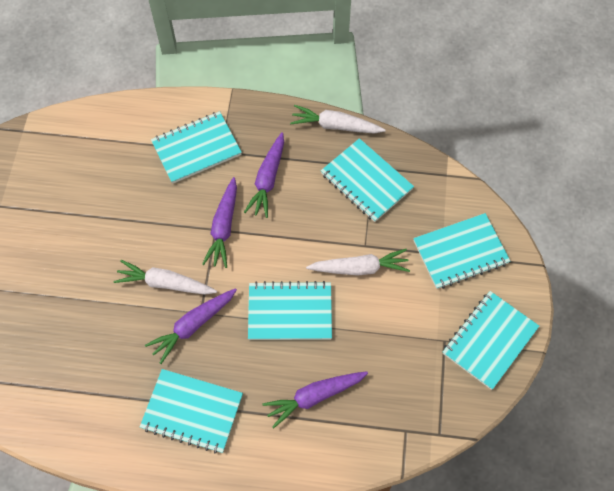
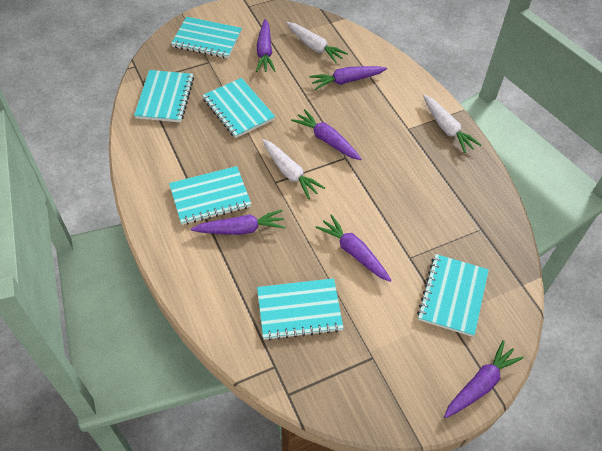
purple carrot: [145,288,237,364] [202,177,237,268] [244,132,284,218] [262,371,368,428] = 4 -> [191,210,285,235] [256,19,275,72] [291,109,361,160] [309,66,387,90] [315,214,392,282] [444,340,524,418] = 6

